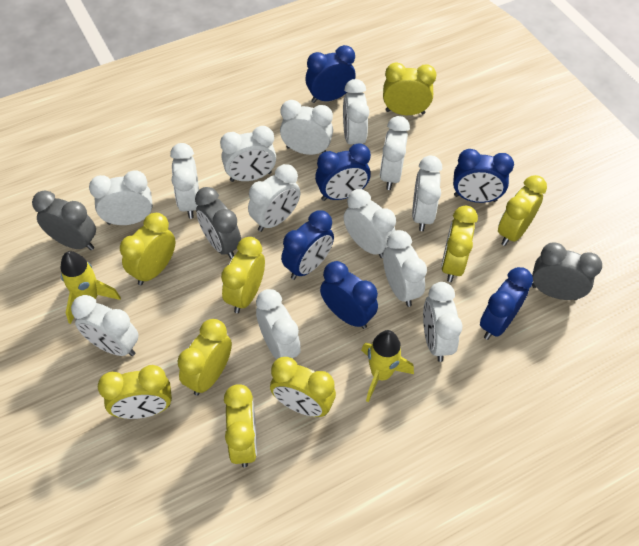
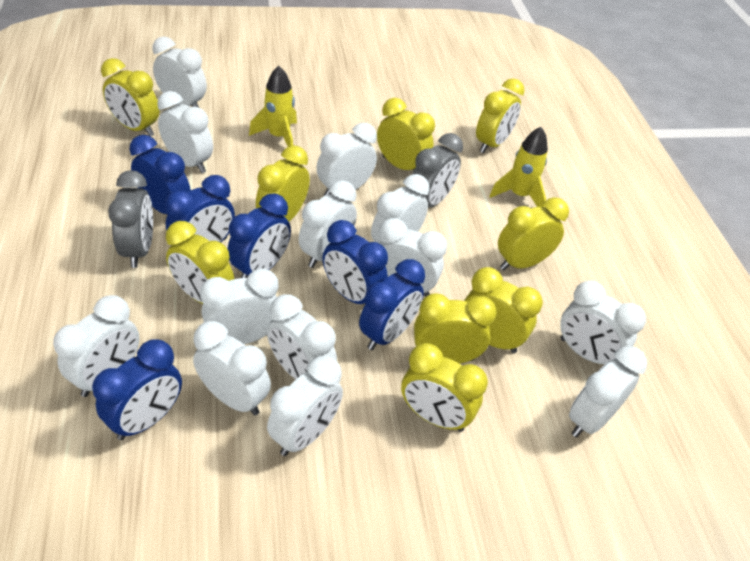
grey clock: [32,190,96,250] [195,187,241,259] [532,242,602,300] = 3 -> [108,170,153,268] [412,133,463,207] = 2

